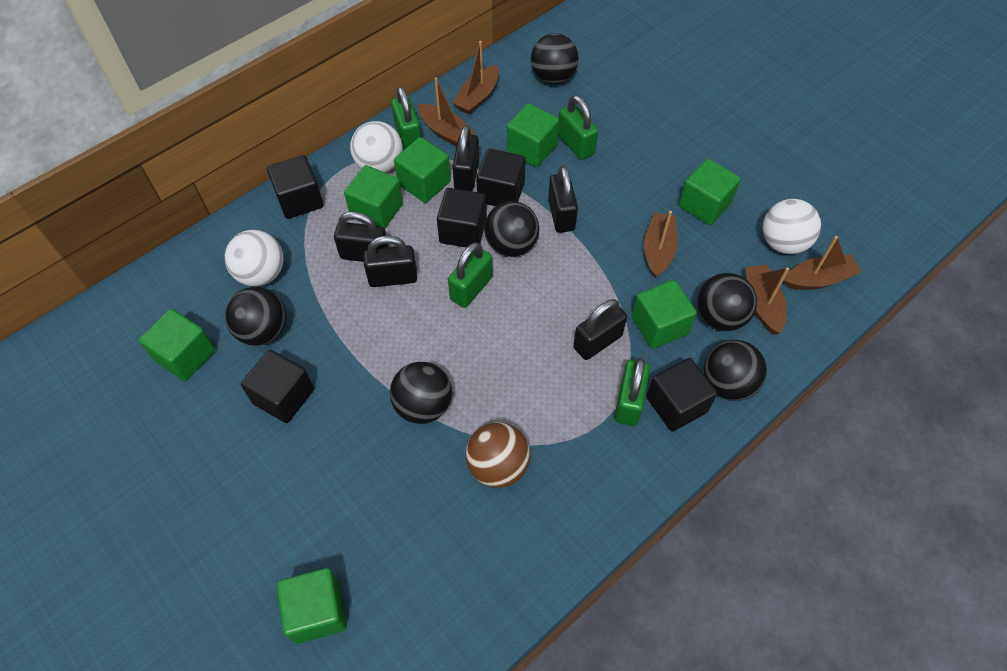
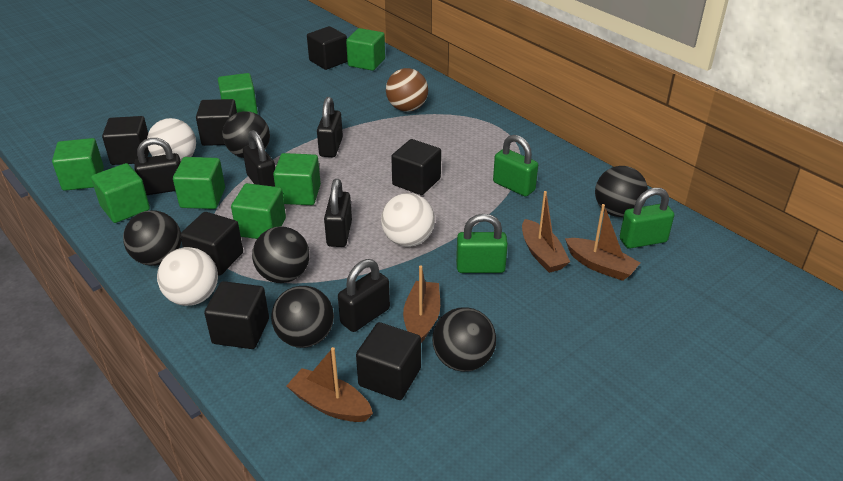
black cube: [241,350,314,423] [267,155,324,219] [437,188,487,248] [476,149,526,206] [646,358,717,432] = 5 -> [102,116,149,165] [180,212,243,275] [196,99,237,146] [204,281,269,349] [307,26,348,70] [356,322,421,400] [391,139,441,195] = 7
brown boat: [418,78,475,146] [453,41,499,115] [644,211,678,278] [745,264,789,334] [784,236,862,290] = 5 -> [286,347,373,422] [403,266,440,343] [522,191,570,273] [565,204,640,281] = 4
green padlock: [391,86,421,150] [448,242,492,308] [558,95,598,160] [615,358,650,426] = 4 -> [456,214,508,273] [493,135,538,197] [620,188,674,249] = 3

